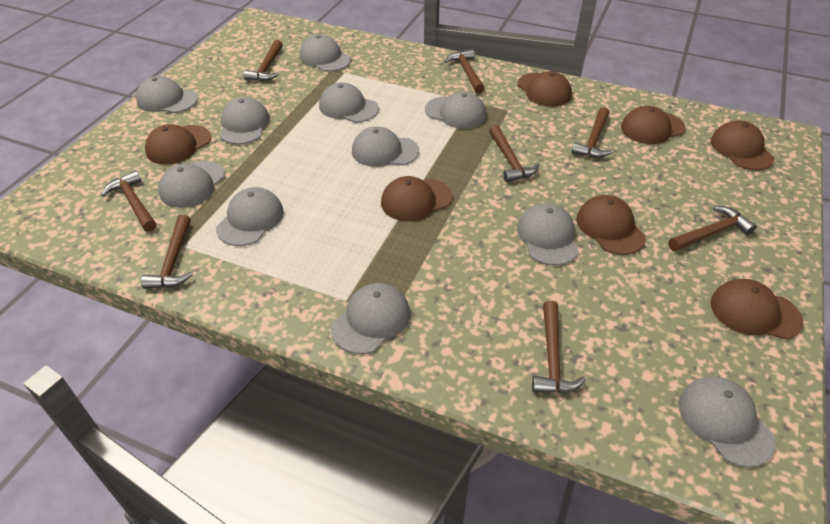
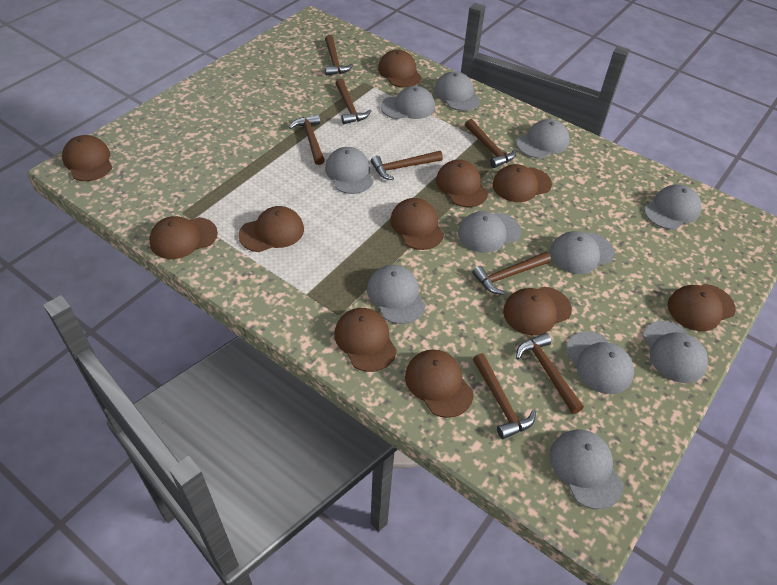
brown cap: [145,124,211,165] [381,176,452,221] [517,71,572,107] [576,195,646,255] [621,106,685,144] [710,279,803,339] [711,121,775,171] = 7 -> [62,135,112,181] [149,216,218,259] [238,206,304,252] [335,308,397,372] [378,50,422,88] [390,198,444,250] [405,349,473,418] [436,160,488,207] [493,164,552,202] [503,287,572,335] [668,284,736,331] = 11

